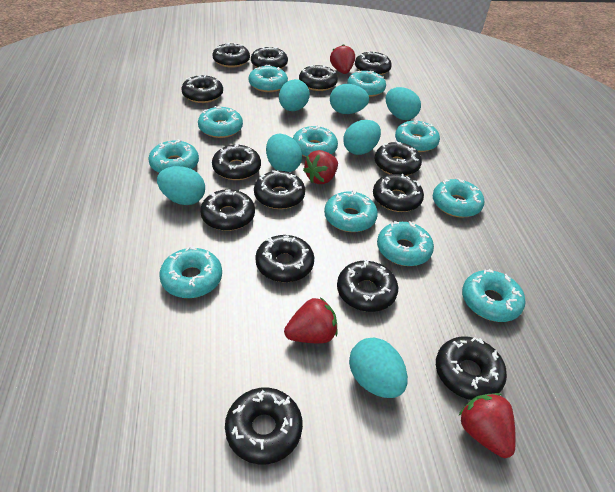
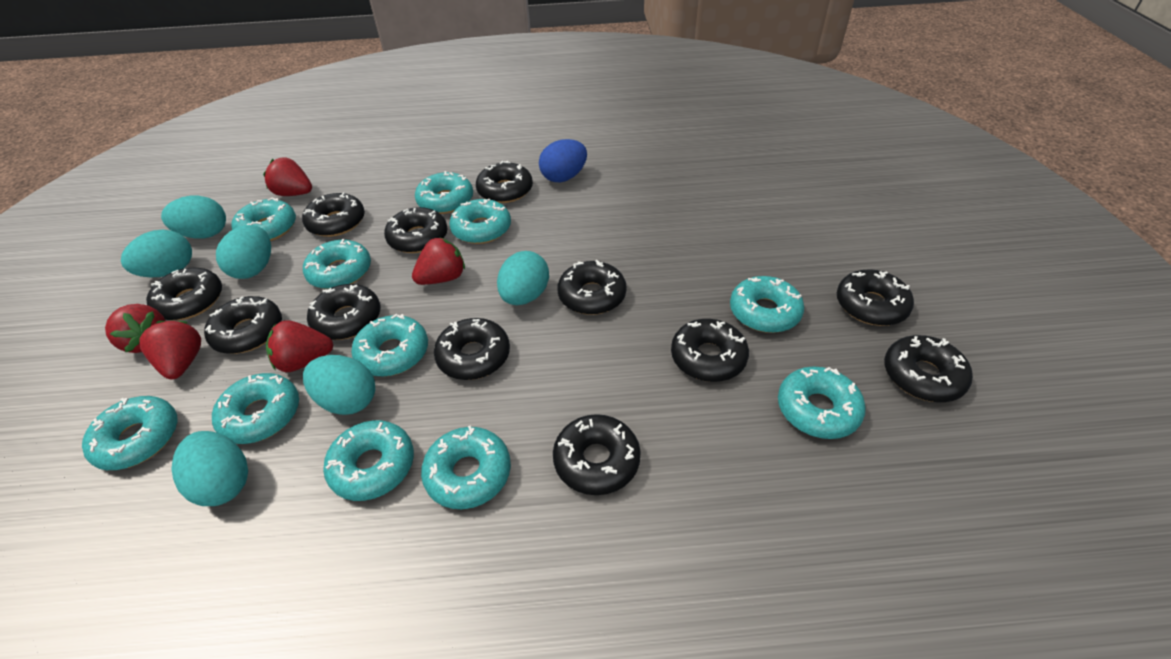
black donut: [181,75,223,103] [200,189,255,231] [212,143,261,180] [213,42,250,68] [225,388,303,464] [251,46,288,69] [254,170,305,209] [255,235,314,282] [299,65,338,91] [337,259,398,312] [355,51,392,75] [373,174,424,212] [375,141,422,176] [436,336,507,400] = 14 -> [146,267,222,321] [204,296,282,354] [302,192,365,237] [307,284,380,340] [384,207,448,253] [434,318,510,380] [476,161,533,203] [553,414,641,495] [558,260,627,315] [671,319,749,382] [837,269,914,326] [884,335,973,402] = 12
blue egg: none = 0 -> [539,139,587,182] = 1
red strawberry: [284,297,337,343] [303,150,338,184] [330,44,355,74] [458,393,516,458] = 4 -> [105,304,166,353] [139,321,201,379] [263,157,312,196] [266,320,333,372] [412,237,465,285] = 5
turquoise egg: [157,166,205,205] [266,134,302,172] [279,79,310,111] [330,84,369,114] [343,120,381,155] [349,337,408,398] [386,87,421,120] = 7 -> [121,230,192,277] [161,196,226,239] [172,431,248,506] [216,225,271,279] [303,355,375,415] [497,251,549,305] = 6

